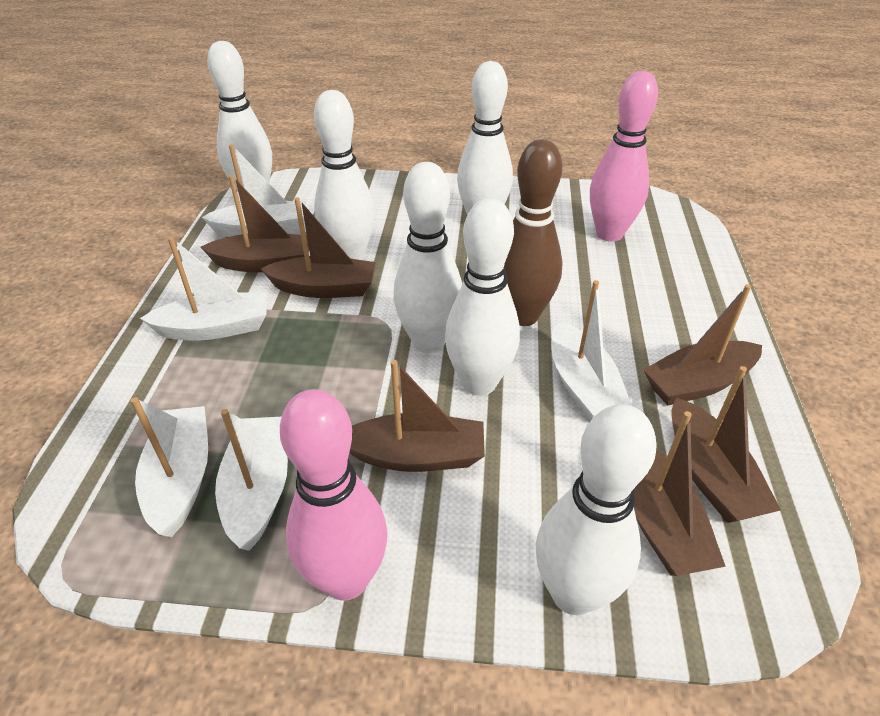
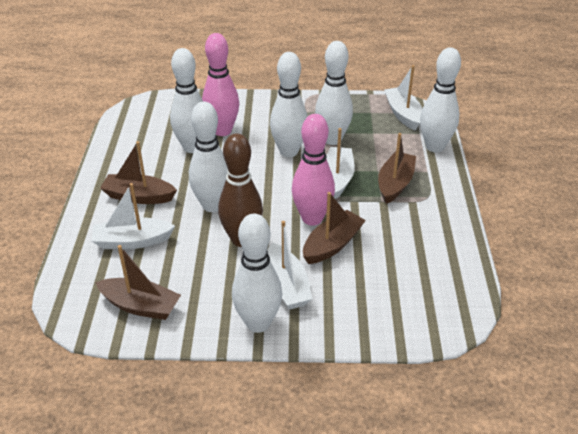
brown boat: [201,175,309,272] [261,197,376,298] [350,360,485,472] [634,411,726,576] [643,284,762,405] [672,366,781,523] = 6 -> [95,245,181,320] [100,141,177,204] [303,192,366,264] [378,133,416,204] = 4
white boat: [131,397,208,537] [140,237,267,341] [202,144,306,237] [215,409,288,551] [552,280,632,421] = 5 -> [92,183,175,249] [267,221,313,310] [326,128,355,199] [384,65,422,131] = 4

